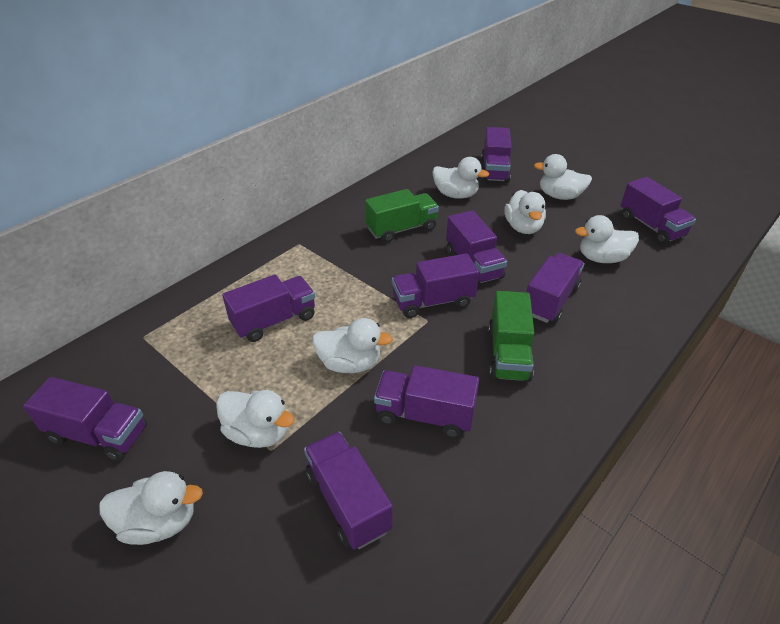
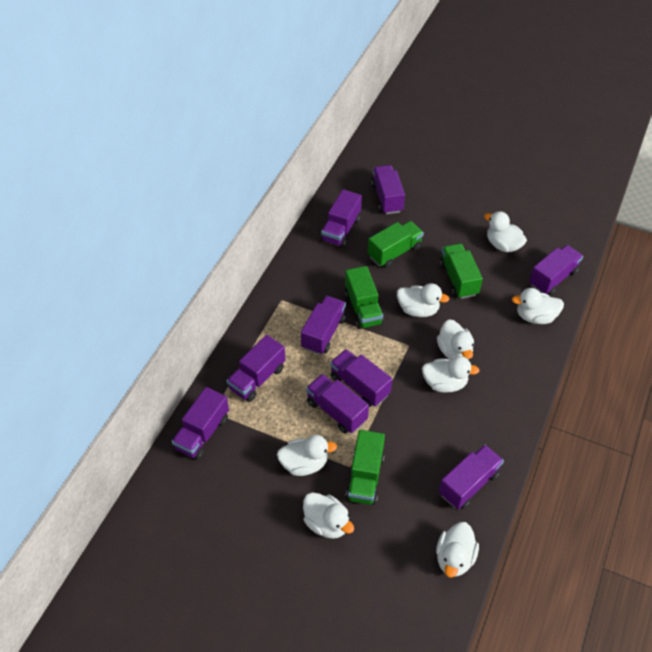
green truck: [365,189,439,243] [488,291,534,382] = 2 -> [345,266,384,329] [346,430,385,505] [368,221,424,268] [440,243,483,299] = 4
white duck: [99,471,203,545] [216,390,295,448] [312,318,393,373] [432,157,489,199] [504,190,546,234] [534,154,592,200] [575,215,639,263] = 7 -> [277,435,337,476] [303,493,354,539] [397,283,449,317] [422,356,480,393] [436,522,479,578] [437,319,474,360] [484,211,527,252] [512,288,564,324] = 8

